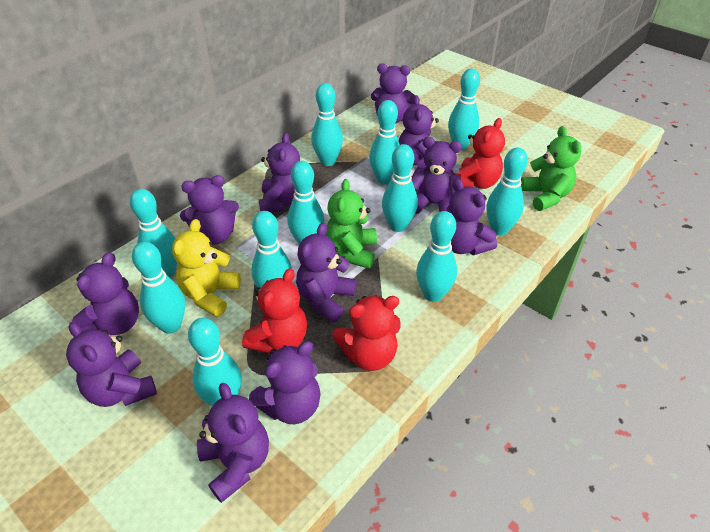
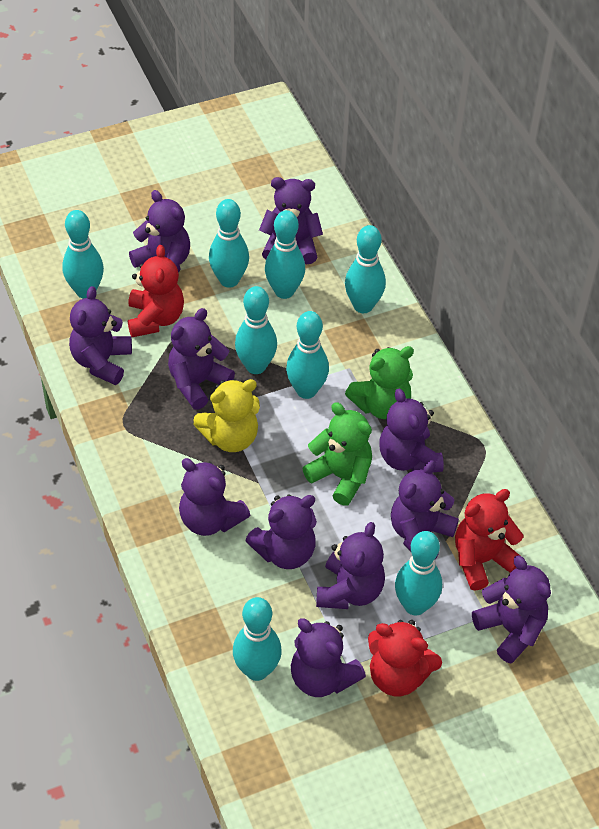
turquoise bowling pin: [130,189,177,278] [132,241,185,334] [188,318,242,406] [251,211,292,289] [288,161,325,245] [311,83,343,166] [369,100,400,184] [382,144,418,232] [416,211,457,302] [448,68,480,150] [486,147,528,236] = 11 -> [62,210,104,299] [209,199,249,288] [233,597,282,681] [235,286,277,374] [265,210,305,299] [286,311,329,399] [345,225,386,313] [395,531,442,615] = 8

